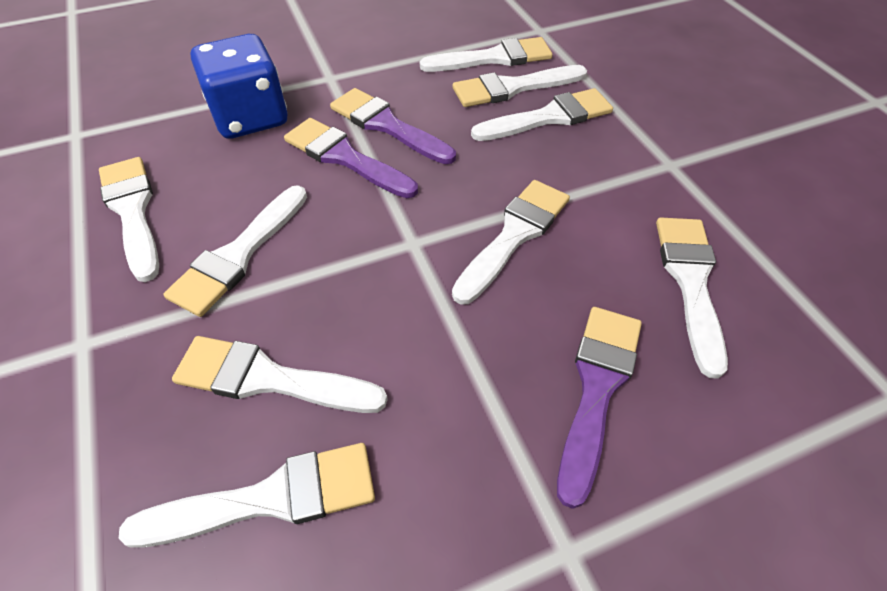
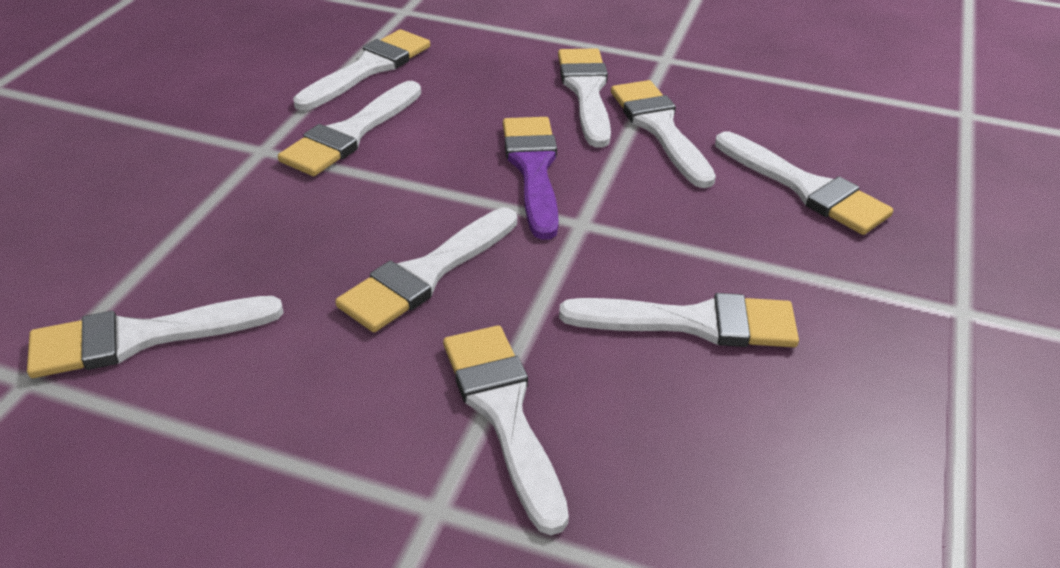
blue dice: [191,34,287,139] = 1 -> none = 0
purple brush: [284,118,418,198] [330,88,456,164] [557,307,642,509] = 3 -> [503,117,559,240] = 1

